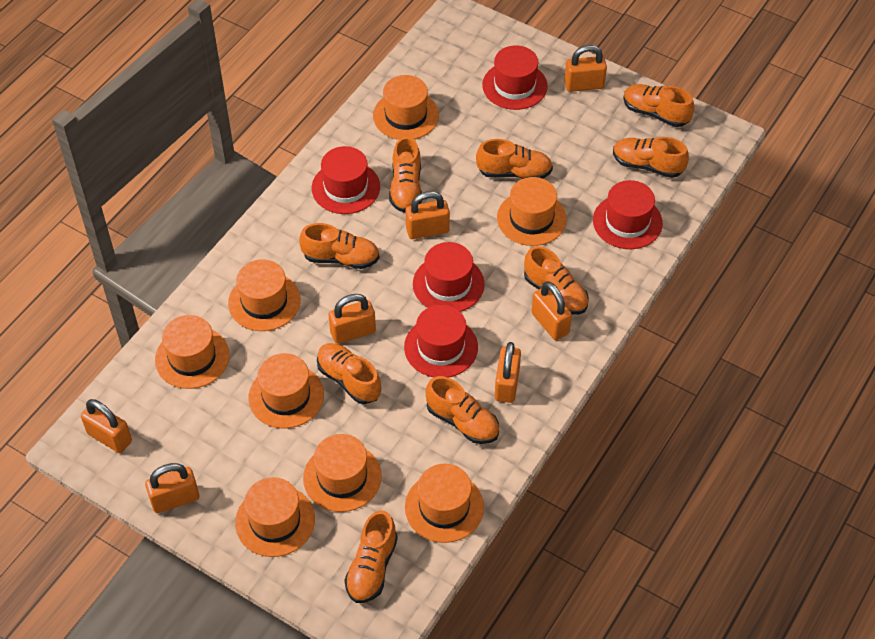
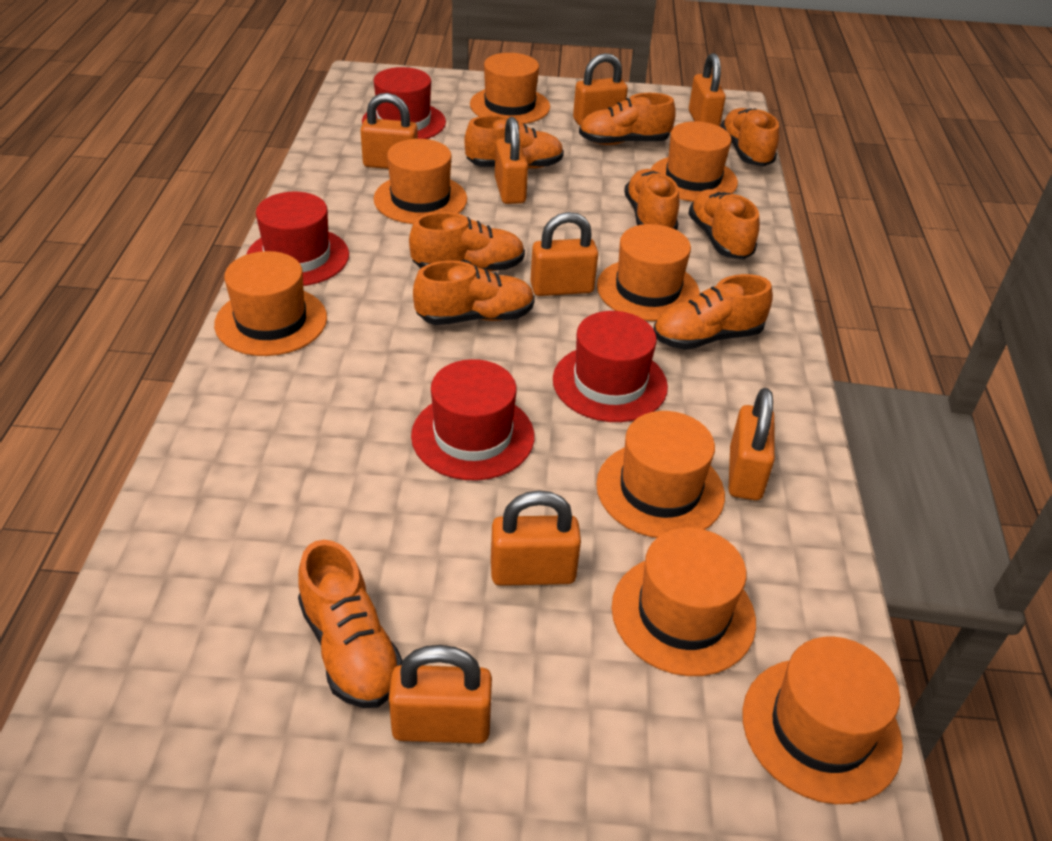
orange padlock: [81,399,132,453] [145,463,199,513] [329,294,376,344] [406,191,450,239] [495,342,521,403] [531,281,572,340] [564,45,607,92] = 7 -> [360,93,418,169] [389,645,492,744] [491,490,581,586] [495,117,528,204] [530,212,598,296] [573,53,628,126] [689,53,726,127] [728,388,775,500] = 8
red hat: [312,146,380,214] [404,305,478,377] [413,242,485,312] [482,45,548,110] [593,180,663,249] = 5 -> [246,192,349,286] [362,67,446,139] [411,359,534,481] [553,311,668,422] = 4

